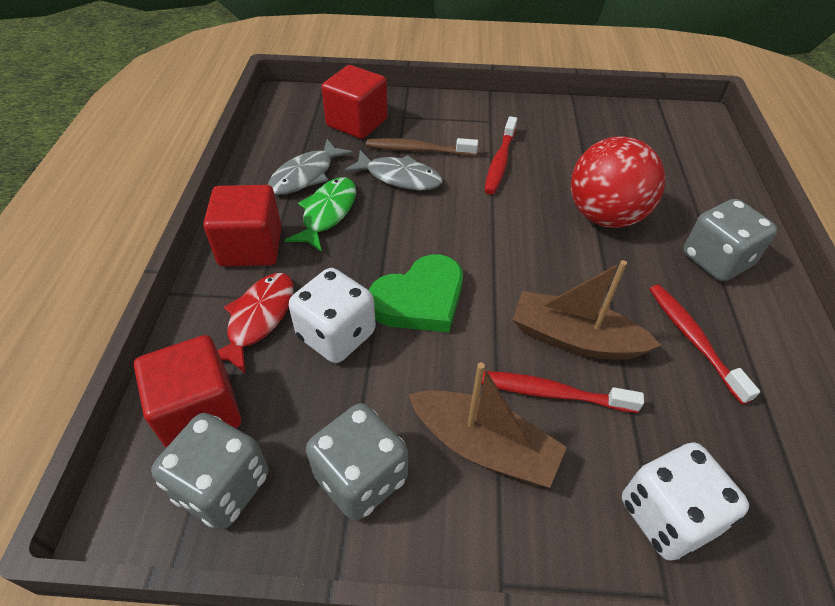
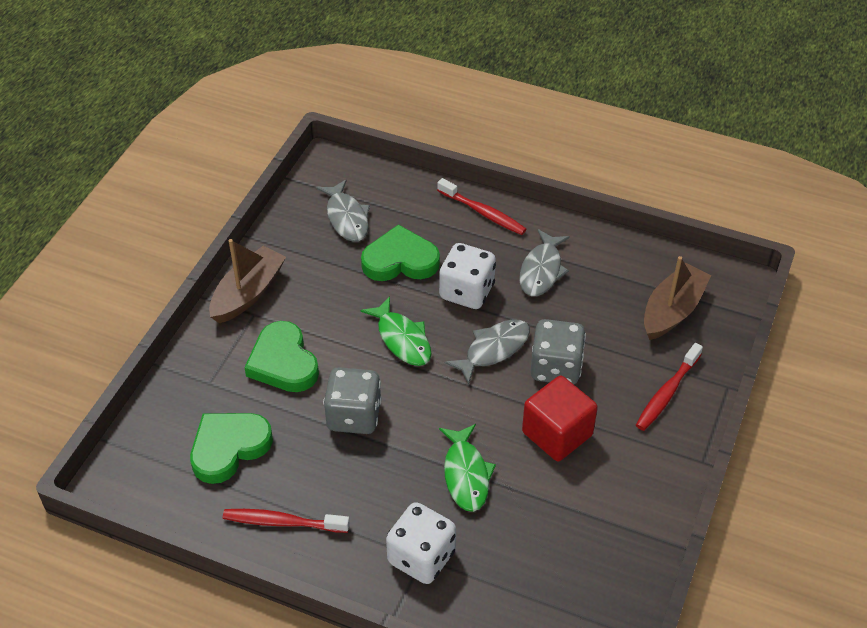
brown toothbrush: [366,138,478,156] = 1 -> none = 0
green fish: [285,177,356,252] = 1 -> [361,296,432,366] [439,424,496,512] = 2
green heart: [369,254,463,333] = 1 -> [190,413,273,484] [244,321,319,392] [361,225,440,281] = 3
grey dice: [151,413,268,529] [306,403,408,521] [684,199,777,282] = 3 -> [323,367,382,434] [531,319,586,384] = 2
grey fish: [268,139,353,195] [344,150,443,190] = 2 -> [316,180,370,242] [445,319,530,384] [520,229,570,296] = 3
red ball: [571,136,665,228] = 1 -> none = 0
red cube: [134,335,241,448] [203,185,282,267] [321,65,388,139] = 3 -> [522,376,598,461] = 1
red fish: [217,273,294,374] = 1 -> none = 0

